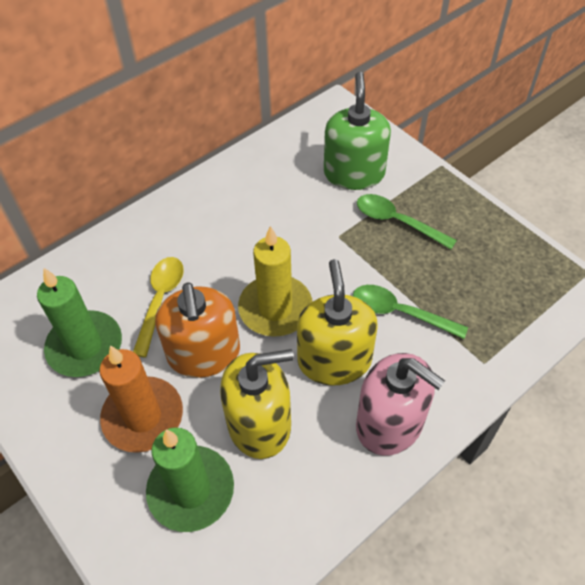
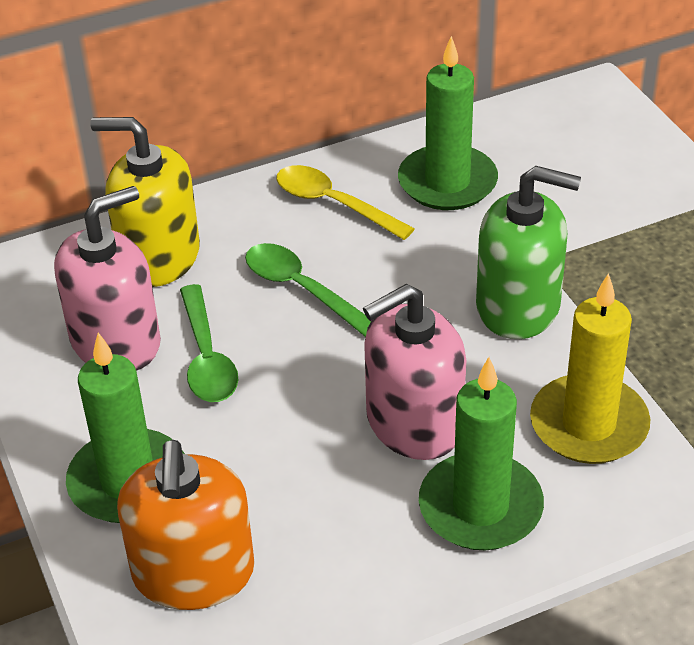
green candle: [37,268,122,377] [146,427,234,532] = 2 -> [66,333,185,523] [398,36,498,210] [419,357,544,550] = 3
orange candle: [100,346,183,453] = 1 -> none = 0
pink soap dispenser: [356,353,445,456] = 1 -> [54,186,161,371] [363,284,466,460] = 2
yellow soap dispenser: [220,349,294,459] [297,259,378,385] = 2 -> [90,117,200,287] = 1

